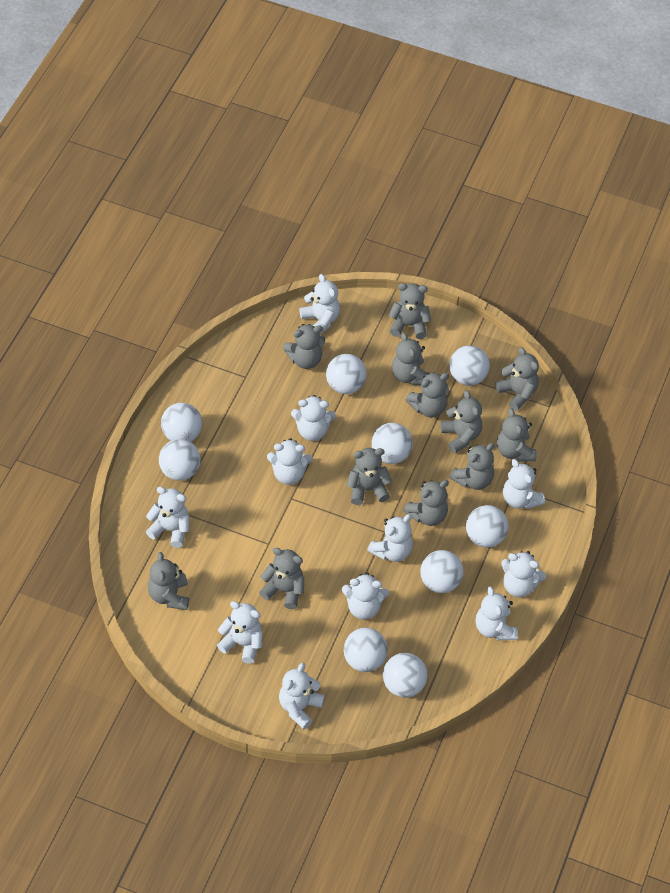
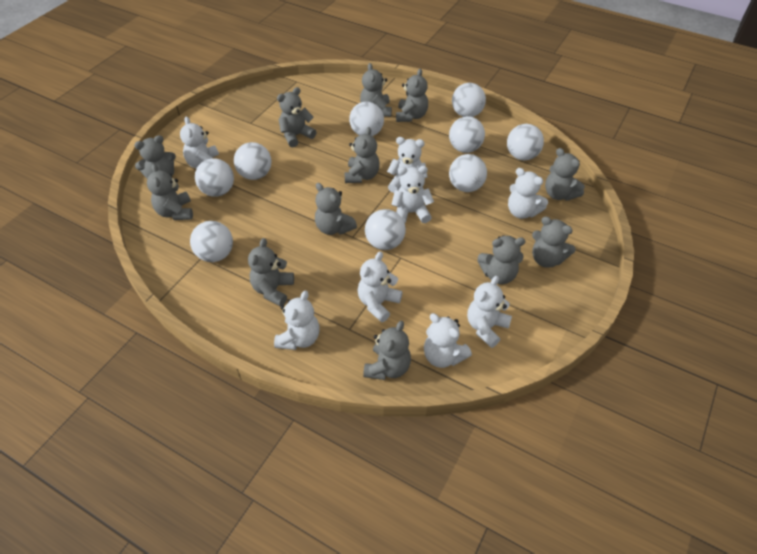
white teddy bear: [146,487,189,548] [217,601,262,664] [267,438,312,485] [279,663,325,729] [291,395,336,441] [299,274,340,334] [342,572,389,620] [367,514,413,562] [476,587,518,640] [501,551,546,597] [503,459,545,509] = 11 -> [180,117,219,169] [274,290,320,350] [358,251,402,322] [387,137,428,193] [391,166,434,223] [424,313,472,368] [467,276,512,348] [508,168,548,219] = 8

